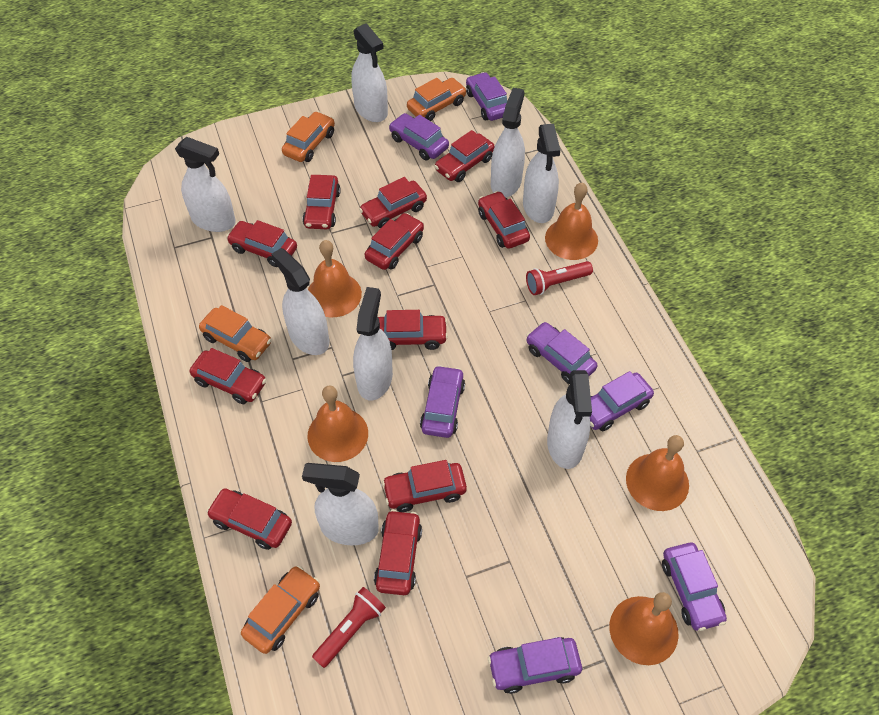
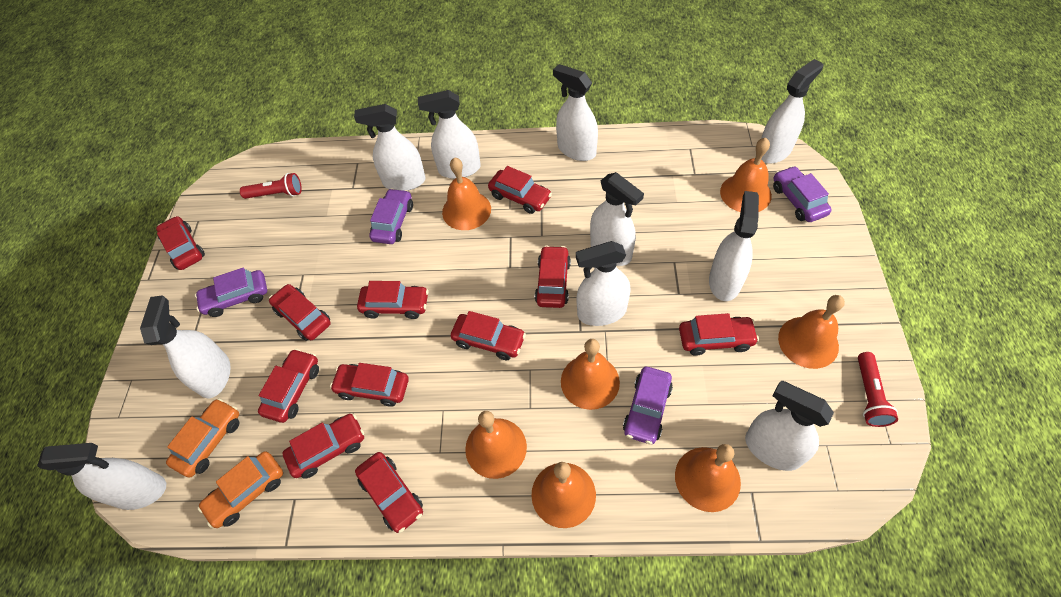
orange bell: [308,240,362,317] [308,386,368,462] [545,183,598,260] [609,592,679,665] [626,435,689,511] = 5 -> [442,157,491,230] [465,411,527,479] [531,462,596,528] [561,339,620,410] [675,444,741,512] [720,138,772,212] [778,295,845,369] = 7
orange car: [199,305,272,362] [241,566,320,654] [282,111,335,162] [407,78,467,121] = 4 -> [166,398,239,477] [198,451,283,528] = 2
purple car: [389,113,449,160] [420,365,465,438] [466,72,507,121] [488,637,582,694] [526,322,597,384] [590,371,654,431] [662,542,727,631] = 7 -> [195,267,267,317] [369,188,413,244] [623,367,673,444] [773,166,832,222] = 4
white spray bottle: [175,137,236,232] [271,248,329,355] [302,463,379,545] [351,23,388,122] [353,287,393,400] [491,88,525,197] [523,124,560,223] [547,370,592,469] = 8 -> [37,443,166,510] [140,295,231,398] [354,104,426,191] [418,90,481,179] [553,64,598,161] [576,241,630,326] [590,172,644,266] [709,191,759,301] [745,381,834,471] [761,59,823,164] = 10

